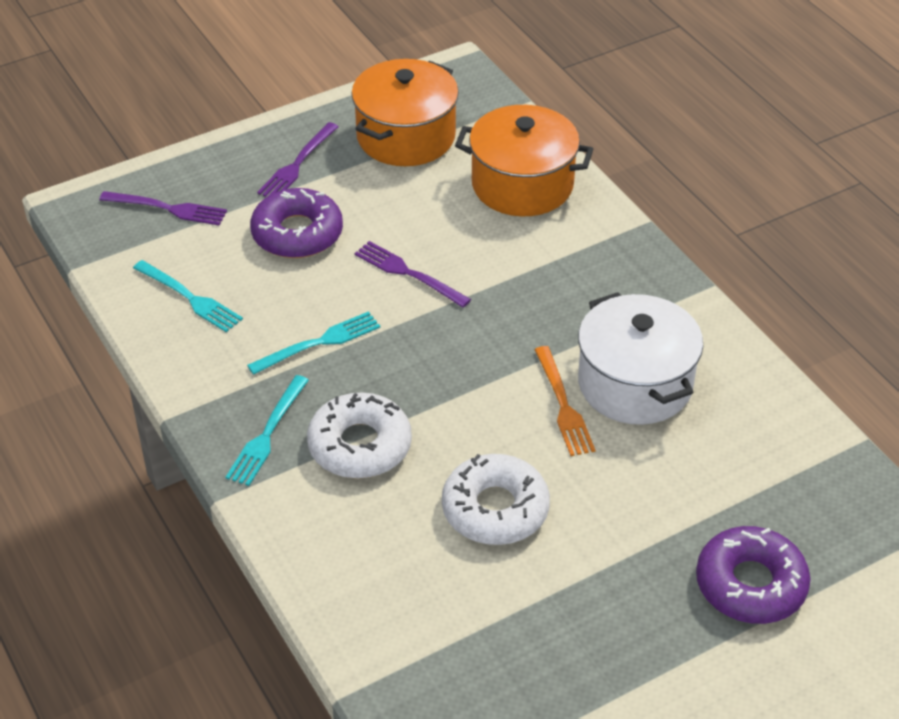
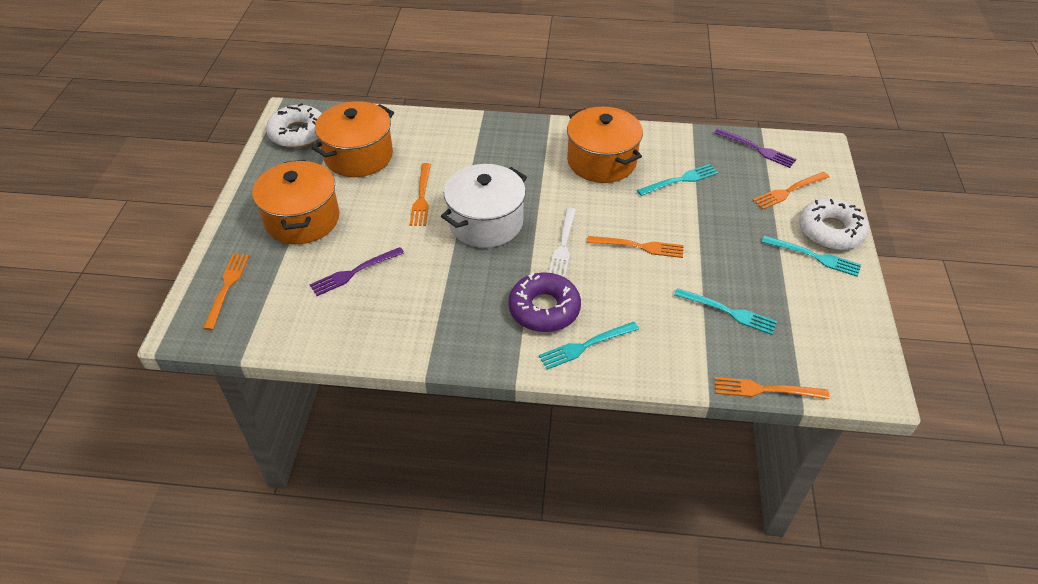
orange fork: [534,346,595,456] = 1 -> [203,254,249,330] [410,163,431,226] [587,236,684,258] [714,377,830,399] [753,172,829,209] = 5
orange pot: [351,59,459,166] [455,105,593,216] = 2 -> [252,160,339,244] [312,101,394,177] [567,107,643,183] = 3
purple donut: [250,188,343,258] [696,526,810,624] = 2 -> [508,272,581,332] = 1
purple fork: [99,191,227,226] [257,122,339,197] [354,241,471,308] = 3 -> [309,247,404,296] [714,128,797,168] = 2
turquoise fork: [133,260,243,332] [226,375,309,486] [247,311,380,375] = 3 -> [539,322,639,370] [637,164,718,196] [674,288,777,335] [762,236,861,277] = 4
white fork: none = 0 -> [549,208,576,277] = 1

